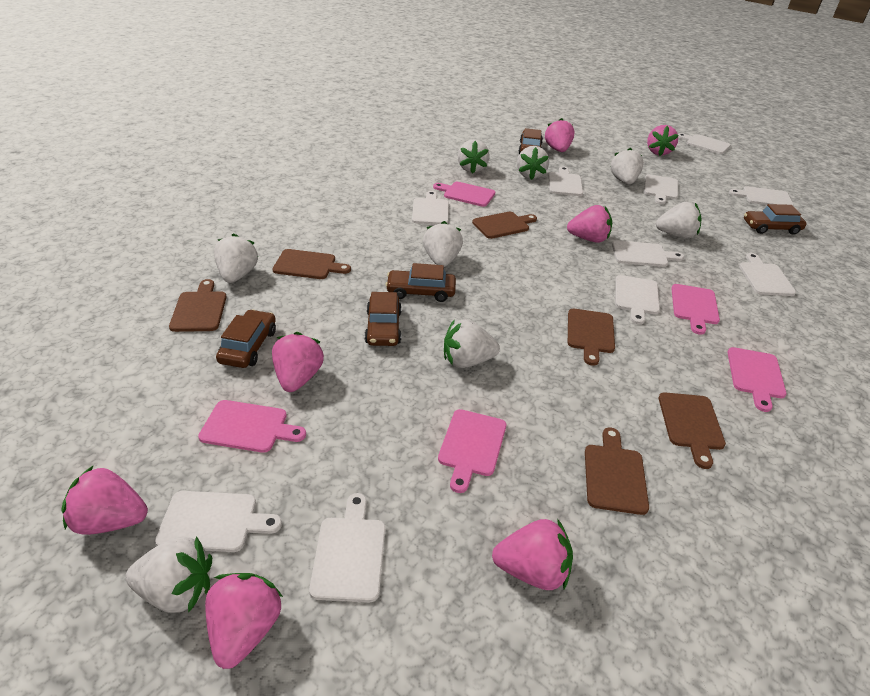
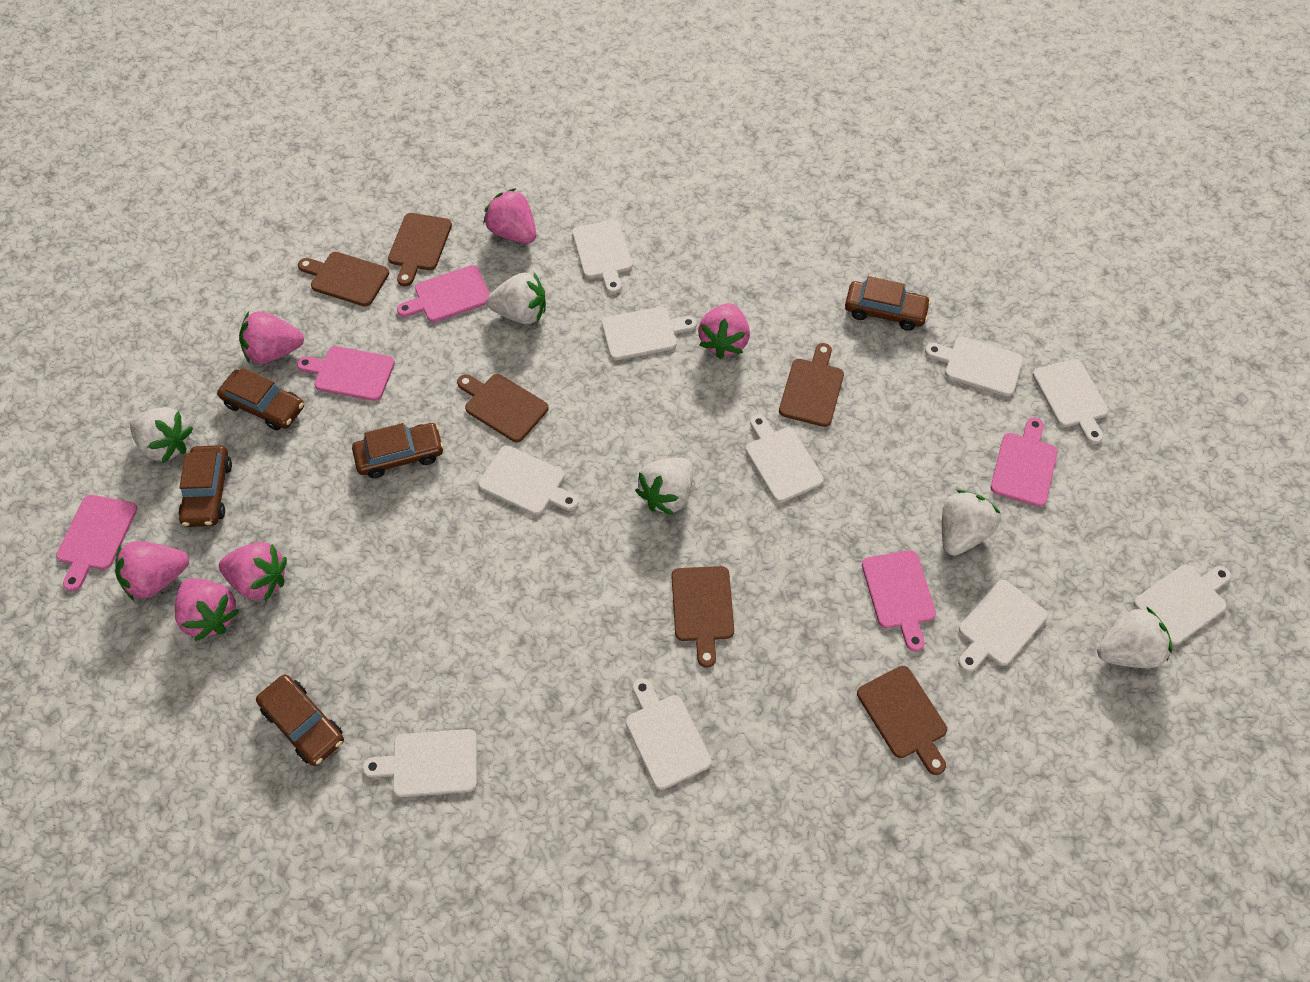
pink strawberry: [61,465,148,535] [205,573,283,669] [272,332,324,392] [492,519,573,590] [545,118,575,152] [567,205,612,243] [647,125,678,156] = 7 -> [115,541,189,601] [175,578,240,641] [219,542,287,601] [239,311,304,364] [483,188,536,244] [698,303,750,359] = 6
white strawberry: [125,536,212,613] [214,233,258,283] [423,221,463,267] [444,319,500,368] [458,139,490,174] [517,146,549,180] [610,148,644,185] [656,202,702,239] = 8 -> [130,407,193,463] [487,273,546,324] [635,458,693,515] [942,490,1000,556] [1097,607,1173,668] = 5

